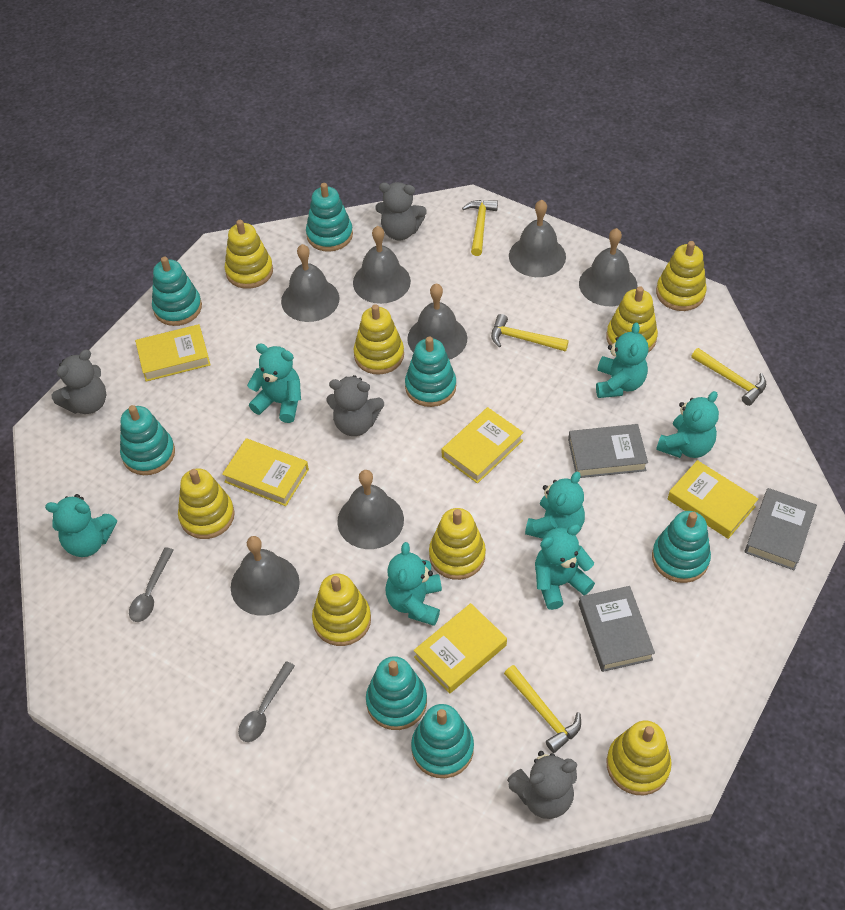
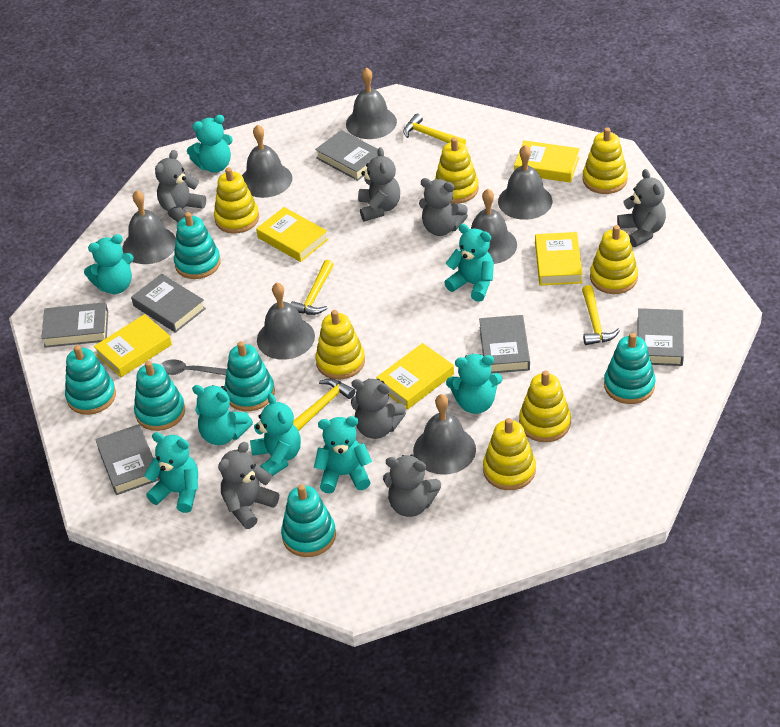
grey book: [568,424,648,478] [579,586,655,672] [745,488,817,570] = 3 -> [41,302,108,348] [95,424,160,495] [131,274,206,333] [315,130,378,181] [479,315,530,373] [637,308,684,366] = 6
grey spoon: [129,547,174,622] [238,661,295,742] = 2 -> [160,360,227,375] = 1
grey teddy bear: [52,350,106,414] [327,375,384,436] [375,182,427,240] [507,751,577,819] = 4 -> [155,150,206,222] [218,442,279,529] [351,379,406,439] [358,147,400,222] [383,454,441,517] [419,178,468,236] [617,169,666,247] = 7
turquoise stacking toy: [120,405,175,475] [152,257,202,326] [306,183,353,252] [366,656,427,730] [405,337,456,407] [411,704,474,778] [652,511,711,583] = 7 -> [65,345,116,415] [134,361,185,431] [174,212,221,279] [224,341,275,411] [281,484,336,557] [604,333,656,404] = 6
turquoise teddy bear: [45,494,117,557] [247,343,301,423] [385,542,442,626] [525,472,585,539] [535,524,595,610] [596,322,649,398] [656,391,719,458] = 7 -> [84,234,134,294] [144,432,198,513] [187,115,233,173] [192,385,253,445] [250,393,301,476] [314,416,372,493] [444,224,494,302] [446,354,503,414] = 8
yellow stacking toy: [178,468,235,539] [225,220,273,289] [312,574,371,646] [354,304,404,375] [429,508,486,580] [606,286,658,352] [606,721,672,795] [656,241,707,311] = 8 -> [214,167,259,234] [315,310,365,380] [435,137,479,203] [483,418,536,490] [519,371,571,442] [583,127,628,194] [590,225,638,294] = 7

